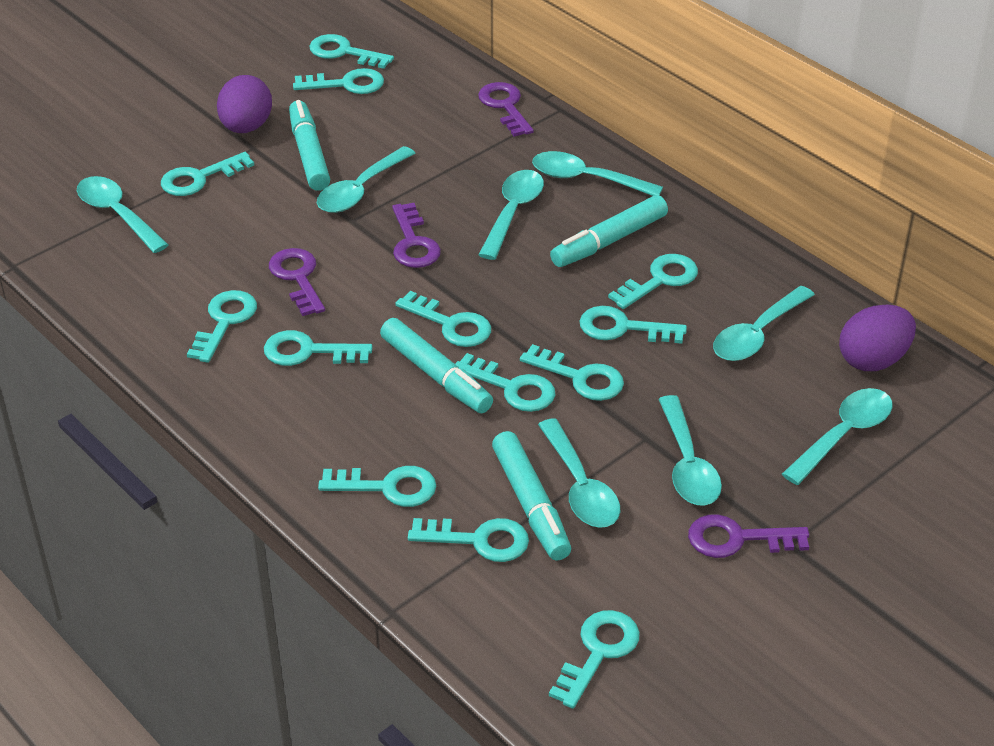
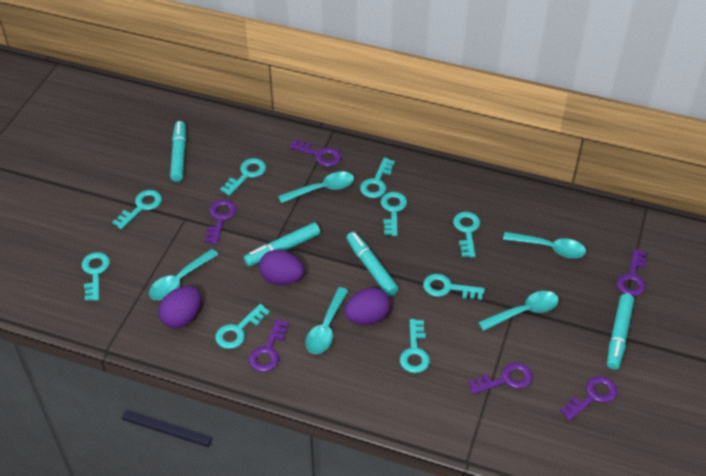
purple egg: [217,75,272,133] [839,304,916,371] = 2 -> [158,286,201,328] [259,250,304,285] [345,287,391,325] = 3
purple key: [269,248,325,316] [392,203,441,268] [478,82,534,137] [688,514,809,558] = 4 -> [205,199,236,244] [249,319,289,372] [289,139,341,167] [468,362,533,395] [560,376,617,421] [617,249,647,296] = 6
turquoise key: [161,152,254,196] [187,290,257,363] [264,330,373,366] [293,68,384,94] [309,34,394,69] [318,466,436,507] [395,291,491,347] [408,518,529,562] [455,353,555,412] [520,344,624,401] [549,610,640,709] [580,306,687,344] [608,254,698,309] = 13 -> [82,252,110,301] [112,190,162,229] [215,304,270,349] [220,158,266,196] [360,158,395,198] [381,192,407,236] [400,319,430,373] [423,274,485,300] [453,212,480,257] = 9
turquoise spoon: [77,176,169,253] [317,146,416,213] [478,170,544,260] [532,151,663,196] [538,418,620,528] [658,395,722,506] [713,286,815,361] [782,388,893,485] = 8 -> [149,249,219,300] [278,172,354,203] [305,287,348,354] [478,291,559,331] [503,232,586,258] = 5

